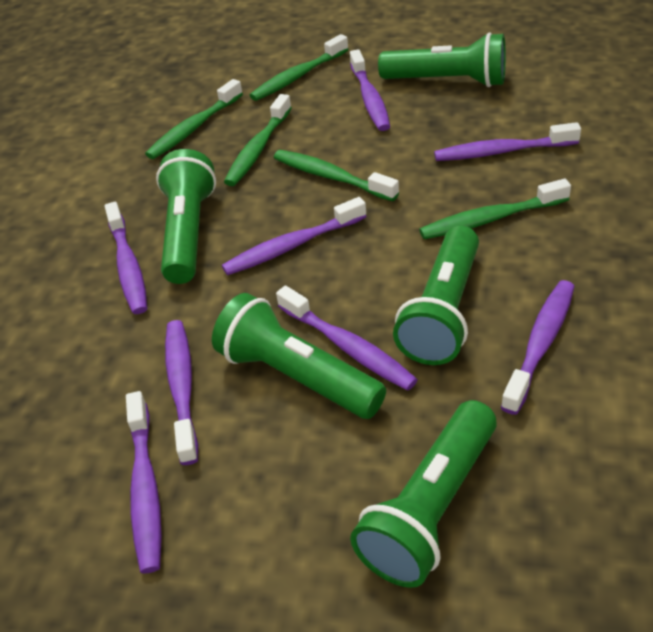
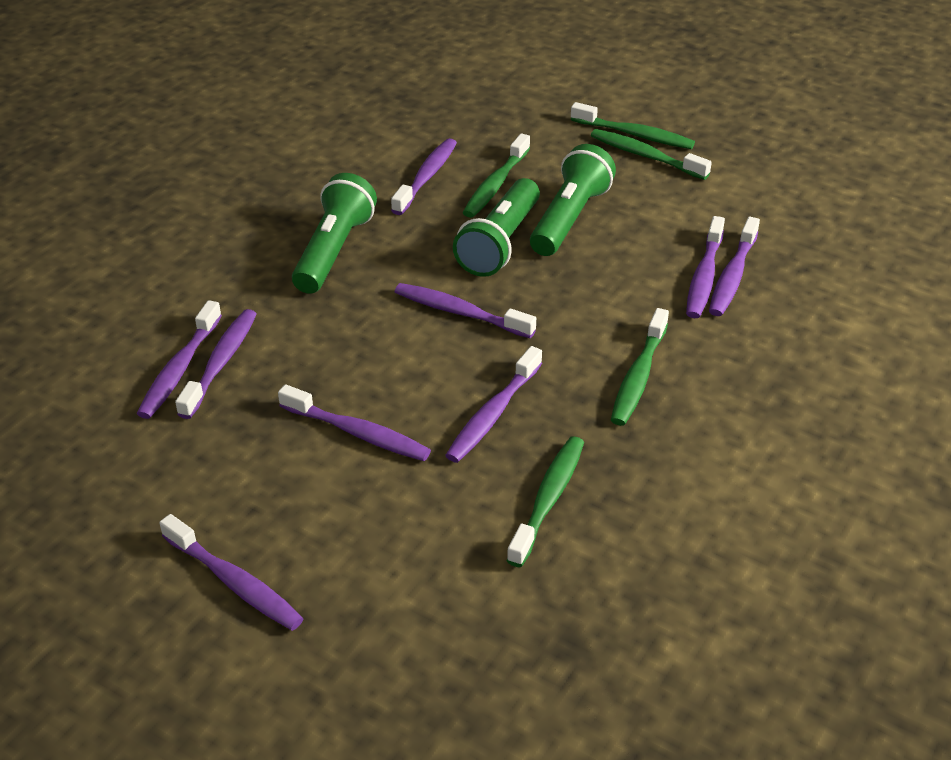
green flashlight: [156,149,216,284] [212,293,386,419] [350,400,497,588] [378,32,506,87] [393,226,479,365] = 5 -> [292,173,377,294] [453,178,540,277] [530,144,616,256] = 3
purple toothbrush: [105,202,147,314] [126,391,162,574] [165,320,198,465] [222,197,367,275] [276,286,418,391] [350,49,390,131] [434,122,581,161] [501,280,575,415] = 8 -> [137,300,222,419] [159,514,304,631] [175,309,257,419] [278,384,431,461] [391,138,457,215] [395,283,536,338] [445,346,542,463] [686,216,725,318] [709,217,760,316] = 9

